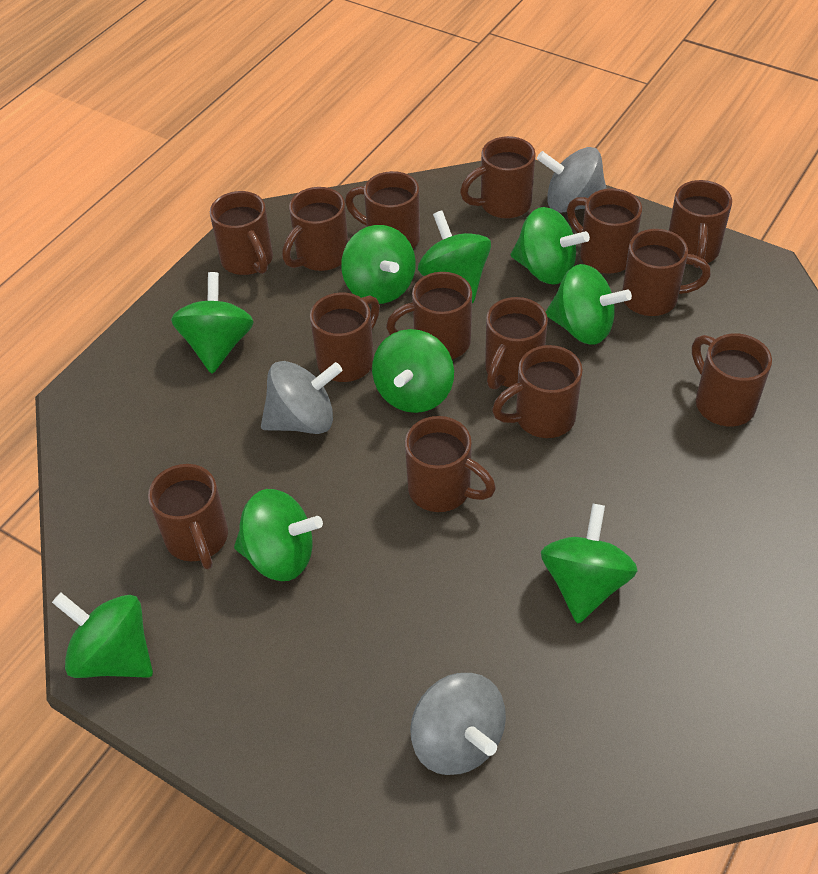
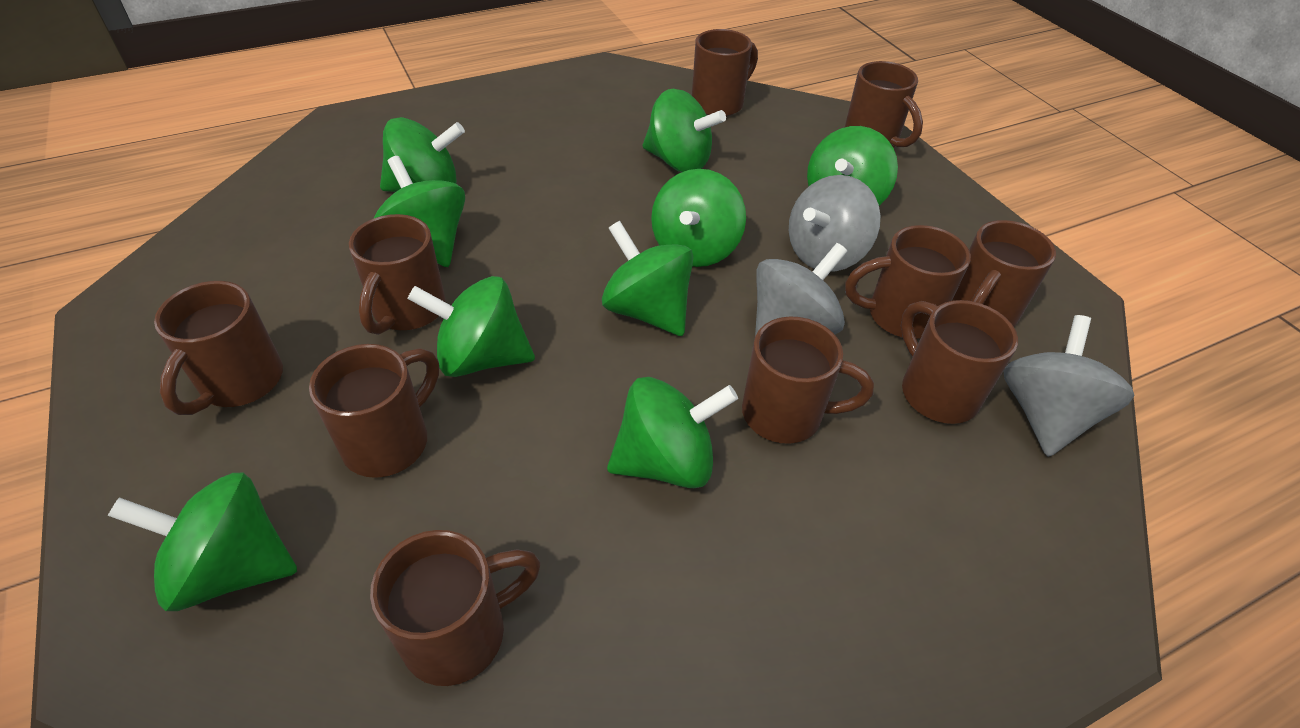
brown mug: [148,464,228,569] [210,191,273,275] [282,187,348,271] [310,292,380,382] [345,171,420,248] [386,272,472,359] [405,416,496,512] [460,136,536,219] [485,297,548,390] [492,345,583,438] [567,188,642,274] [622,229,711,316] [669,180,732,268] [692,334,772,426] = 14 -> [154,281,283,415] [309,344,439,478] [349,214,446,335] [370,530,541,686] [692,29,758,117] [742,317,874,444] [844,61,923,148] [845,225,971,339] [901,300,1018,424] [952,220,1056,327] = 10

